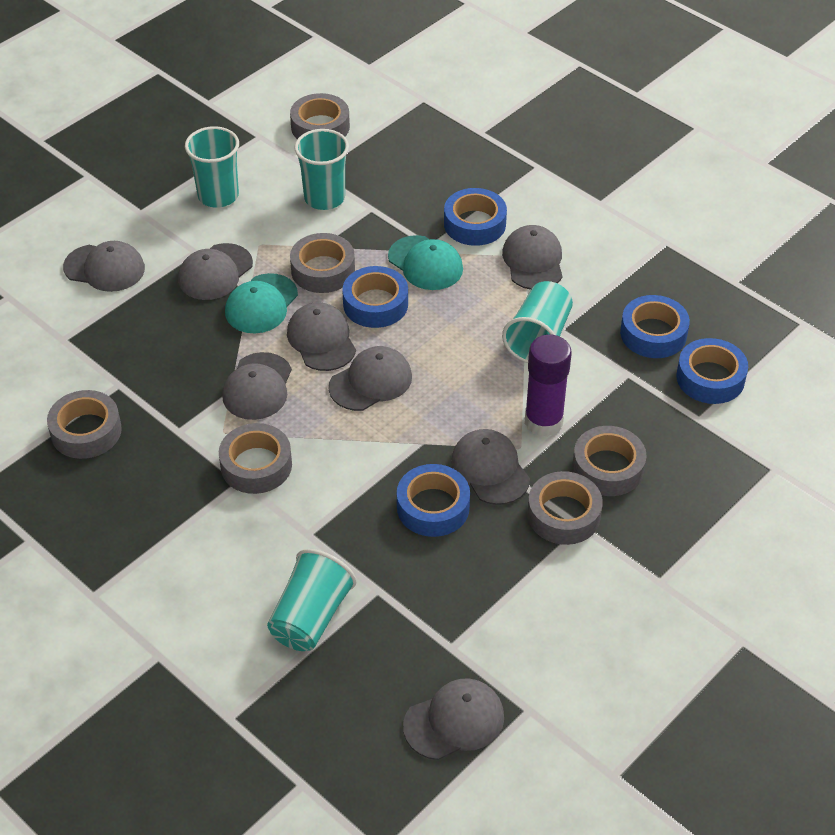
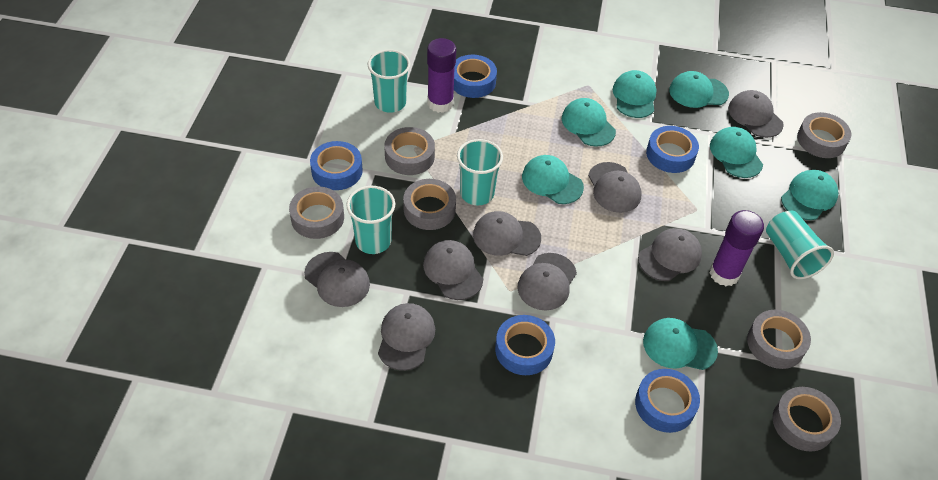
purple glue stick: [525,335,572,437] = 1 -> [427,38,456,113] [709,210,764,286] = 2
turquoise cap: [225,273,298,333] [388,235,463,290] = 2 -> [522,155,584,204] [562,98,616,147] [613,70,656,118] [643,318,718,370] [669,71,729,108] [710,127,763,178] [781,170,838,220] = 7

